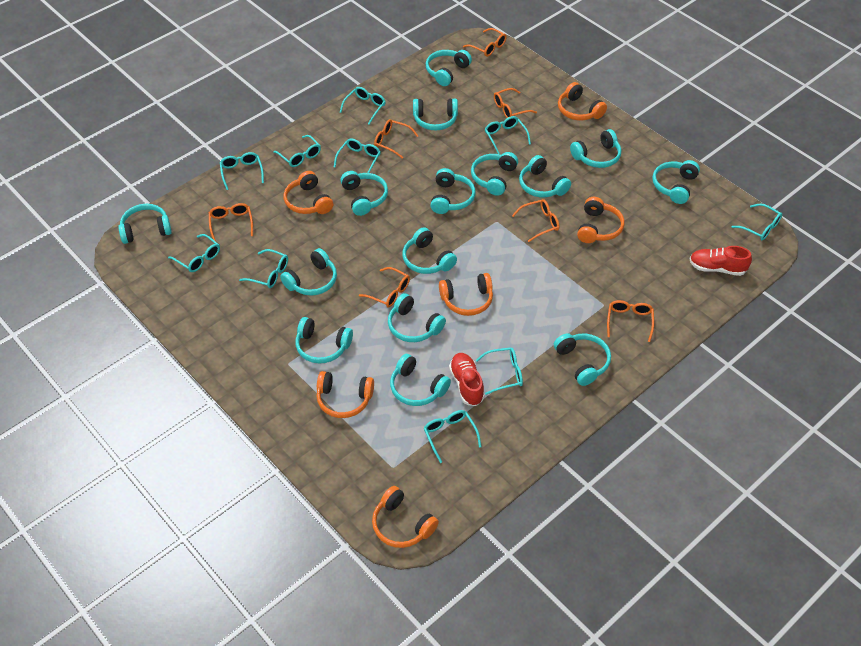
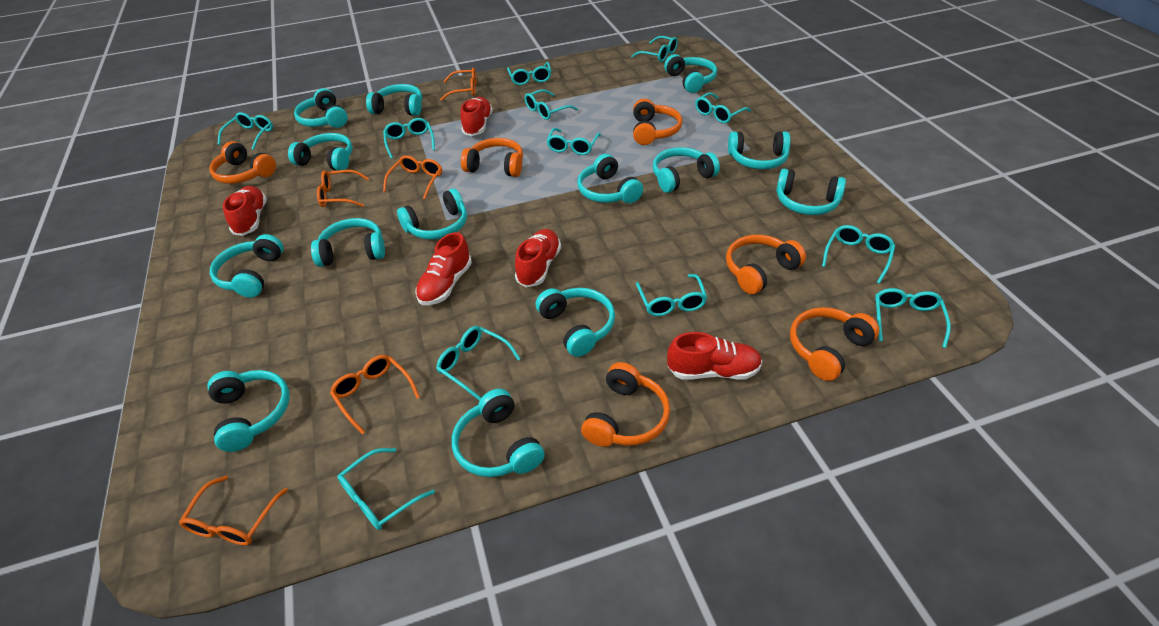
orange glasses: [209,203,253,241] [359,267,410,308] [374,119,418,159] [463,28,507,57] [494,88,537,118] [512,199,560,242] [607,300,654,342] = 7 -> [179,476,288,545] [317,170,369,207] [330,355,420,435] [383,155,442,199] [440,68,477,101] = 5
red shoe: [449,353,485,406] [690,246,752,276] = 2 -> [223,186,267,236] [415,232,472,305] [460,97,493,136] [515,229,561,287] [667,332,762,380] = 5
turquoise glasses: [168,234,220,272] [220,152,264,190] [239,249,288,288] [273,135,321,167] [334,138,381,173] [340,87,386,125] [424,410,481,463] [476,347,523,395] [485,116,531,154] [731,204,782,240] = 10 -> [218,112,273,150] [337,448,435,530] [383,118,435,159] [436,326,521,401] [507,62,551,85] [525,89,578,120] [546,128,601,155] [631,36,678,62] [636,274,707,316] [695,92,751,123] [822,225,895,284] [875,288,951,348] = 12
turquoise headphones: [118,204,172,244] [280,248,337,296] [296,317,353,363] [340,171,388,216] [388,293,446,342] [390,354,451,406] [402,227,457,274] [413,98,458,130] [426,50,472,86] [430,168,476,214] [471,152,518,196] [519,155,571,197] [554,333,611,386] [570,129,621,168] [652,160,700,204] = 15 -> [207,370,290,452] [210,234,283,298] [288,133,353,171] [294,88,348,128] [311,218,385,267] [366,84,422,116] [397,188,467,240] [452,389,545,477] [536,288,615,357] [577,154,643,203] [653,147,720,193] [664,54,717,93] [728,131,790,169] [776,169,846,215] = 14

